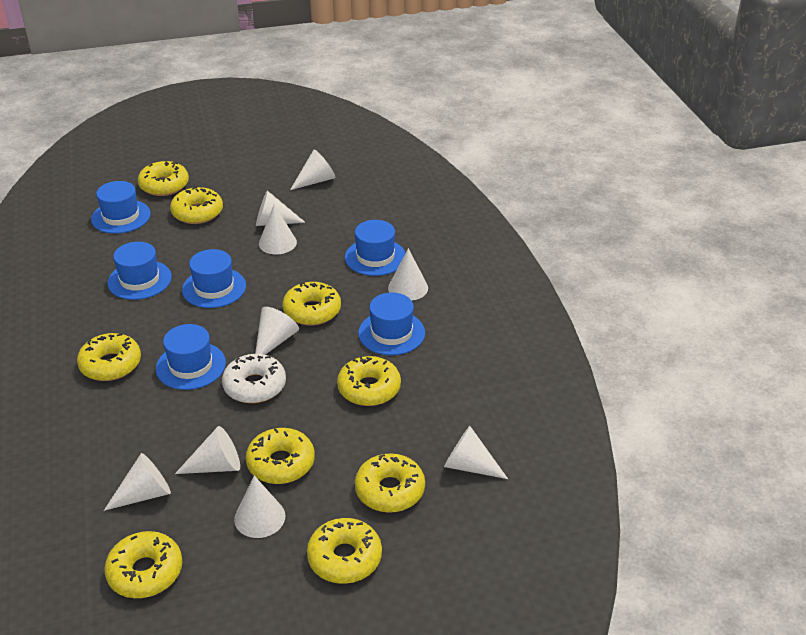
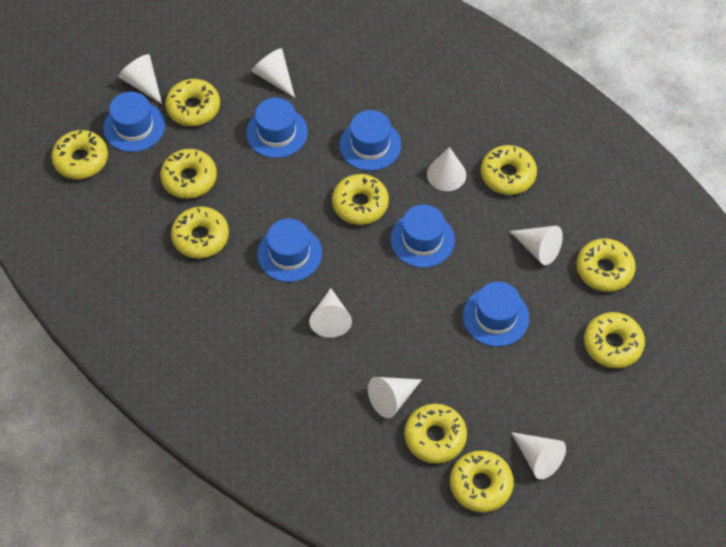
white cone: [104,453,171,511] [175,426,240,474] [234,476,285,538] [255,307,299,355] [256,191,305,226] [259,204,297,254] [290,150,335,190] [388,248,428,301] [444,426,508,479] = 9 -> [118,54,162,104] [252,48,295,98] [309,288,352,338] [368,377,422,418] [427,147,466,191] [509,226,563,265] [511,432,566,480] = 7
white donut: [222,354,286,403] = 1 -> none = 0
yellow donut: [77,333,141,381] [104,531,182,598] [138,161,189,196] [170,187,223,224] [246,428,315,484] [282,282,341,326] [307,518,382,584] [337,356,401,406] [355,454,425,513] = 9 -> [51,130,108,179] [160,149,217,199] [165,79,220,126] [171,206,229,259] [332,174,389,225] [405,404,467,464] [450,451,514,512] [481,145,537,195] [577,238,636,292] [584,312,645,368] = 10

